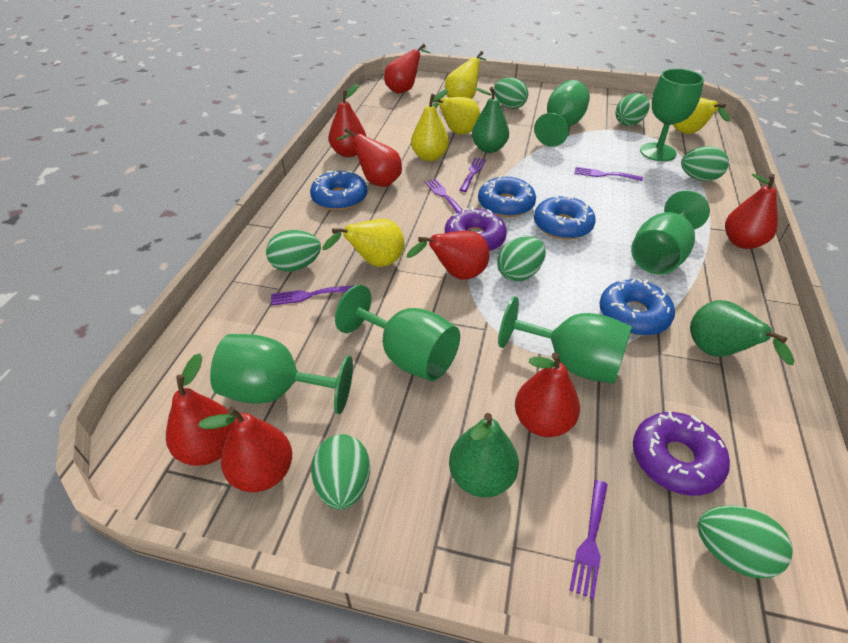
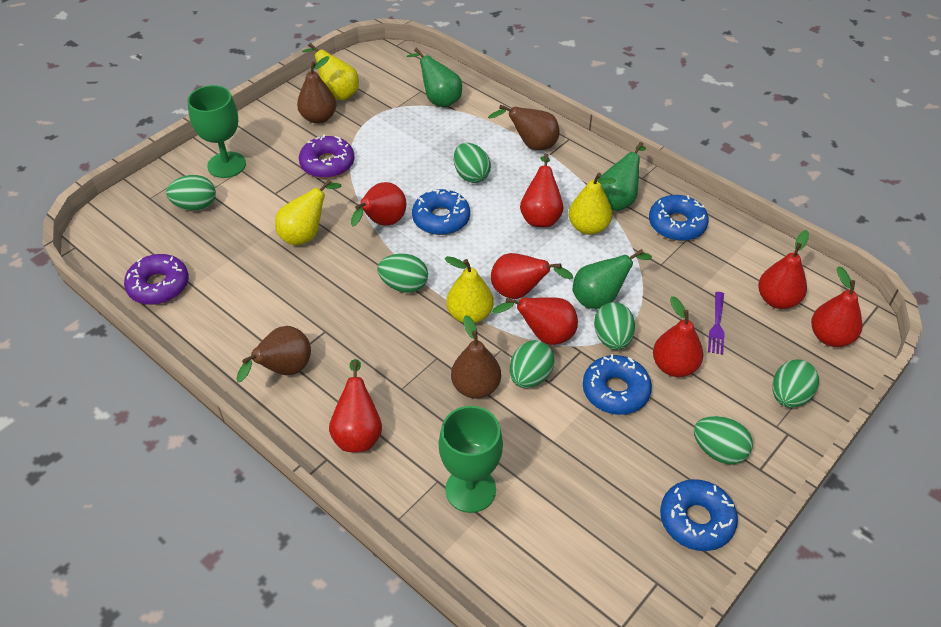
brown pear: none = 0 -> [236,326,311,382] [297,56,336,124] [451,315,501,399] [488,105,559,150] = 4
green goblet: [210,334,353,414] [335,285,460,381] [498,297,632,384] [534,80,590,146] [631,190,710,274] [640,69,704,161] = 6 -> [187,85,246,178] [439,406,503,513] = 2
purple fork: [271,285,355,305] [425,179,462,213] [459,157,486,192] [569,480,608,599] [574,167,643,181] = 5 -> [708,292,725,355] = 1
yellow pear: [322,219,405,267] [411,89,449,161] [433,97,480,134] [445,51,486,99] [673,98,730,134] = 5 -> [275,180,341,246] [302,43,359,101] [445,256,493,323] [569,173,616,235] = 4

